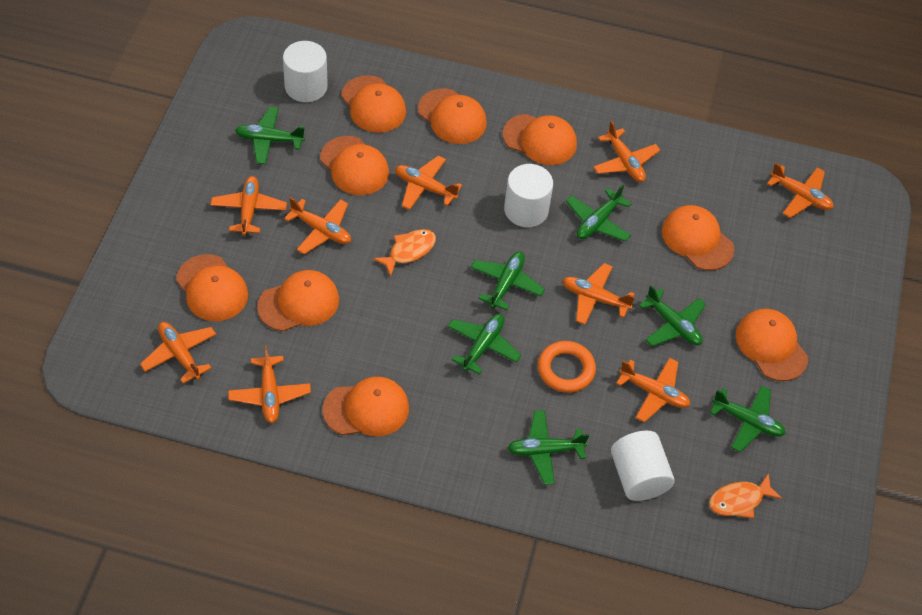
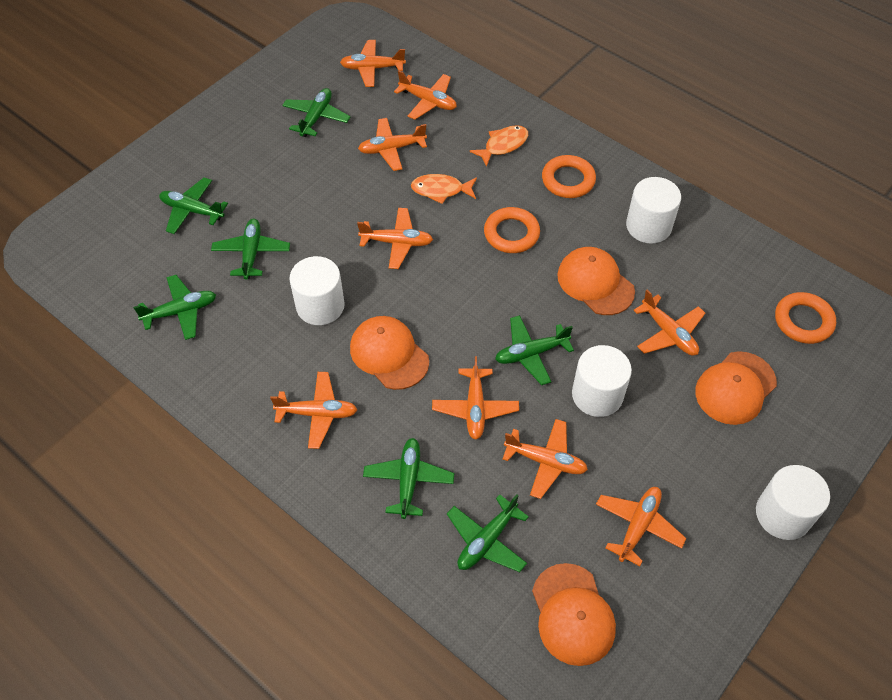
orange cap: [176,254,248,321] [257,270,339,331] [320,136,389,195] [323,377,409,436] [341,75,406,133] [418,88,487,144] [503,114,577,165] [662,205,734,271] [736,309,808,381] = 9 -> [350,316,429,390] [532,563,616,666] [557,247,635,315] [695,351,777,425] = 4
orange ring: [538,341,596,393] = 1 -> [484,207,540,253] [542,155,596,198] [775,292,836,344] = 3
white cylinder: [283,41,328,102] [504,164,553,227] [611,431,675,501] = 3 -> [289,256,345,325] [572,345,632,417] [626,177,681,243] [756,465,830,540] = 4

